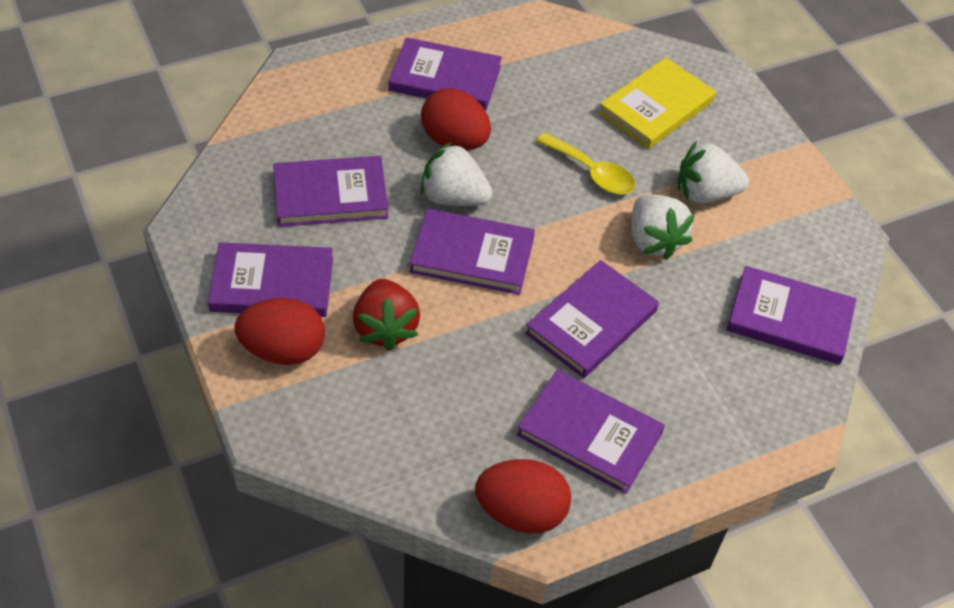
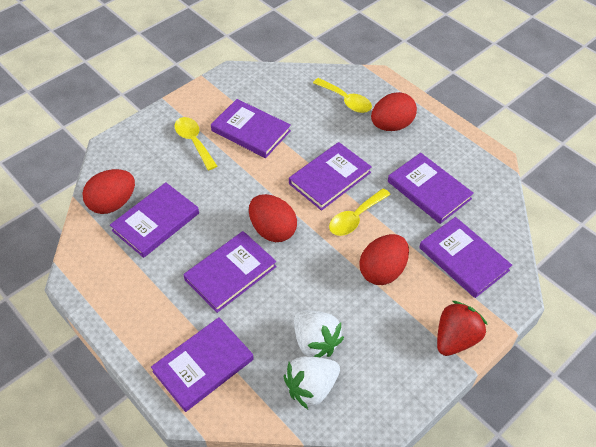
red egg: [235,298,325,365] [421,88,491,150] [475,459,571,533] = 3 -> [82,169,135,214] [249,194,297,242] [359,234,409,285] [371,92,417,131] = 4
white strawberry: [421,142,493,206] [631,194,695,260] [678,141,749,204] = 3 -> [284,356,340,409] [294,310,344,357] = 2
yellow book: [599,57,716,149] = 1 -> none = 0
yellow spoon: [537,132,635,195] = 1 -> [174,117,217,170] [313,78,372,113] [329,188,391,236] = 3

